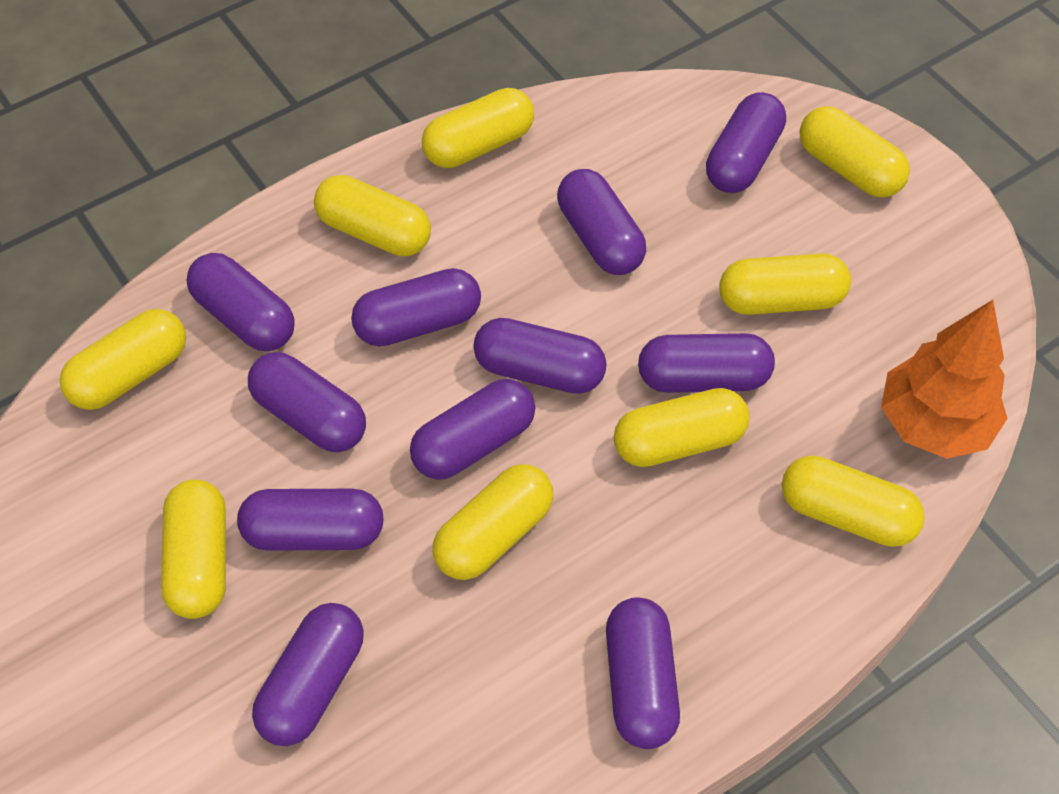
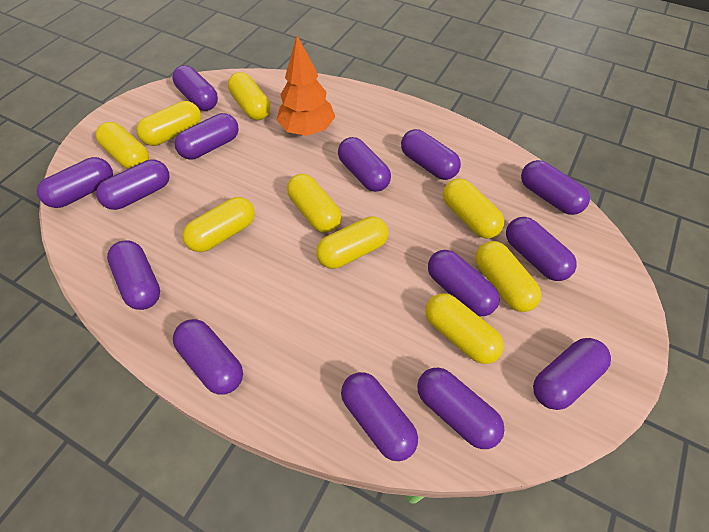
purple capsule: [187,253,294,351] [237,489,384,551] [248,352,366,452] [252,603,364,746] [351,268,481,347] [410,379,535,480] [473,318,607,394] [557,169,646,275] [606,597,680,749] [638,333,775,393] [706,92,786,193] = 11 -> [37,157,113,208] [96,160,170,210] [107,240,160,310] [173,65,218,111] [173,319,243,395] [175,113,239,159] [338,137,391,192] [341,372,418,461] [401,129,461,180] [417,368,505,449] [428,250,500,316] [506,217,577,281] [521,160,590,215] [533,338,611,410] = 14

